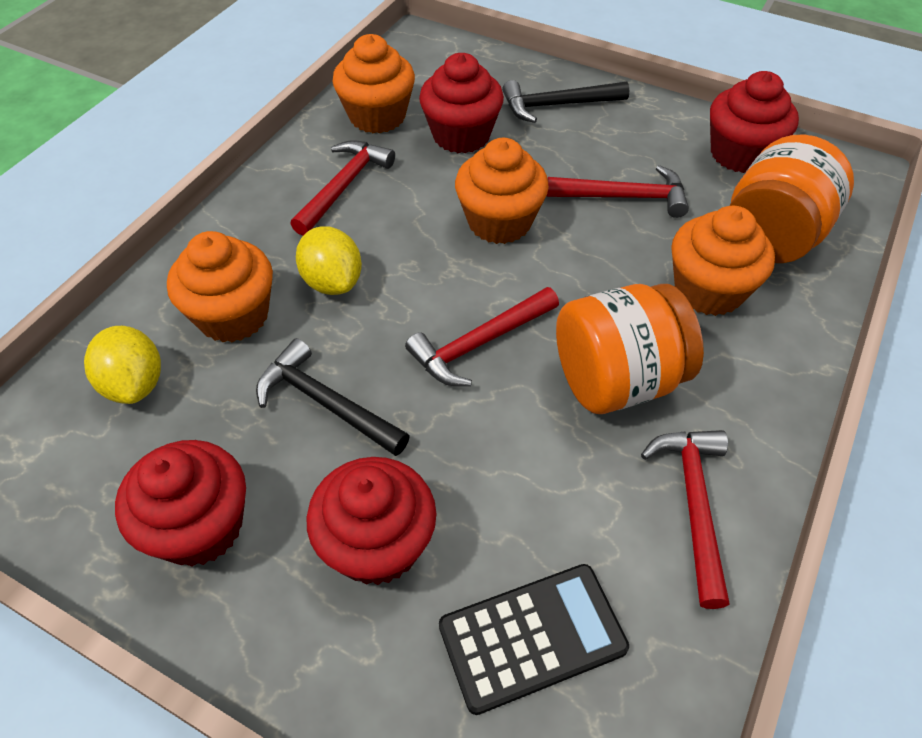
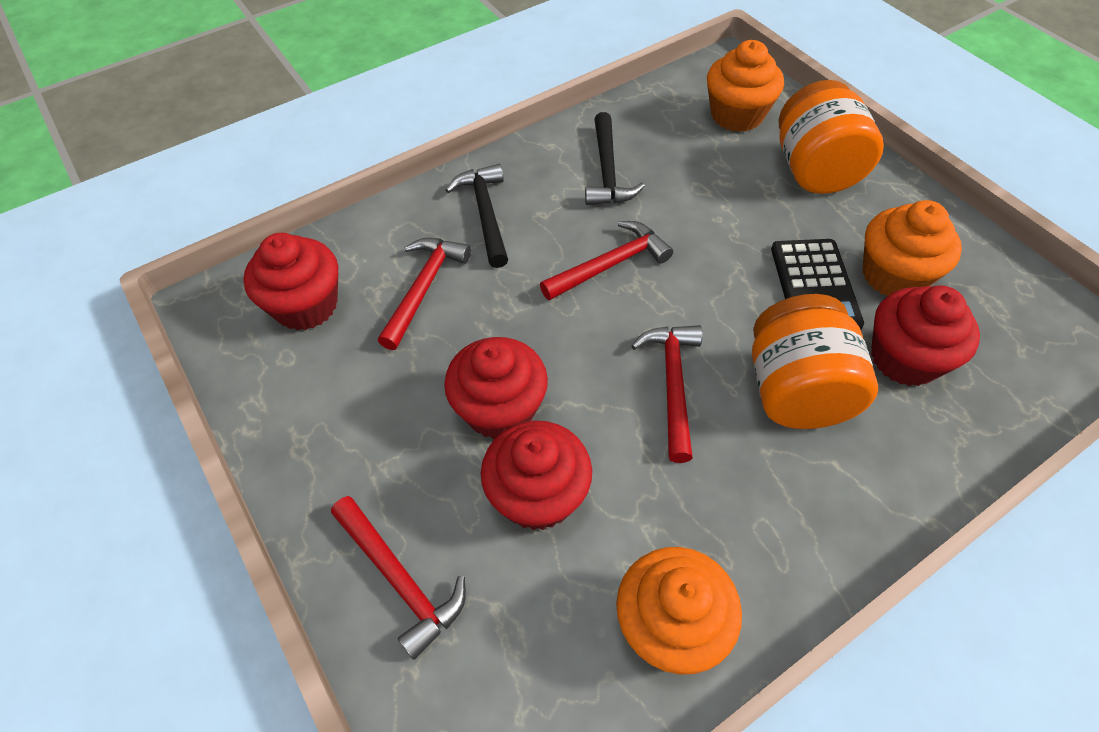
orange cupcake: [167,231,273,342] [332,34,415,133] [455,138,549,244] [671,206,775,316] = 4 -> [616,547,742,675] [707,40,784,132] [862,200,962,296] = 3
yellow lemon: [84,326,161,404] [296,226,362,295] = 2 -> none = 0

